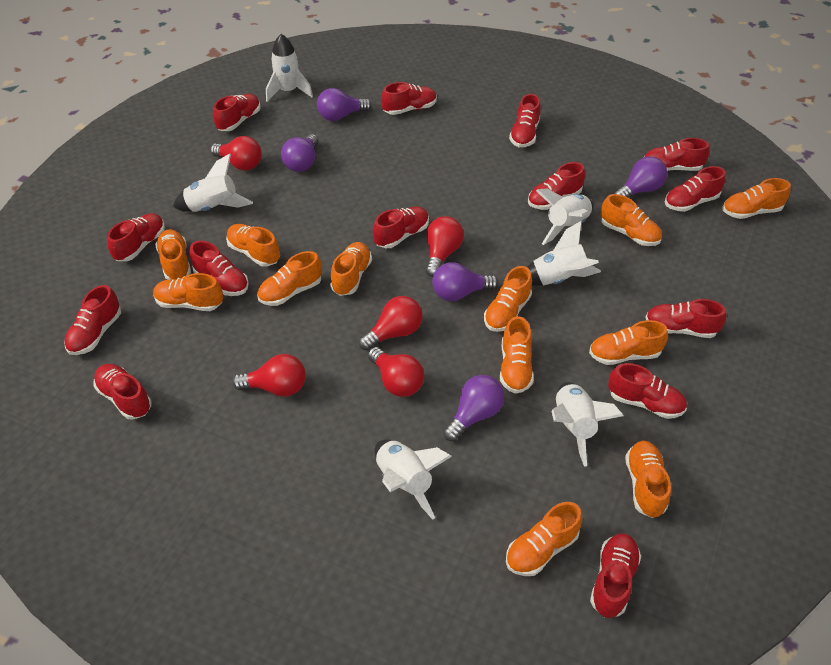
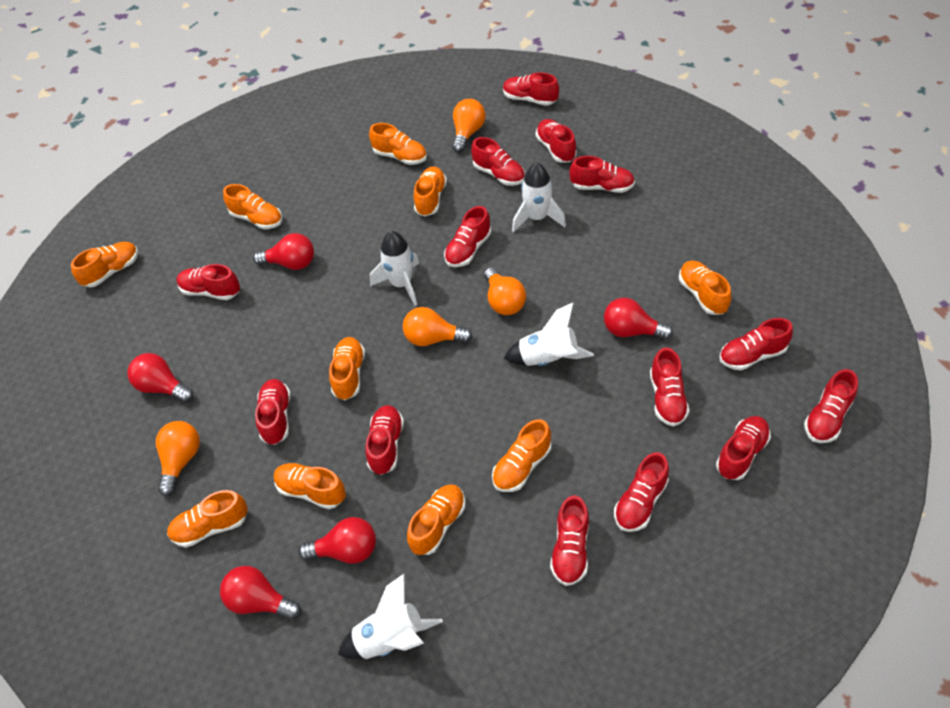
orange light bulb: none = 0 -> [156,421,200,496] [403,307,473,346] [452,99,486,153] [484,267,526,315] = 4
orange shoe: [153,273,223,311] [155,229,191,280] [226,224,280,267] [257,251,322,306] [330,242,372,296] [484,266,532,332] [500,316,534,394] [506,502,582,576] [589,320,668,365] [601,194,662,246] [625,440,671,518] [723,178,791,219] = 12 -> [71,242,138,287] [167,490,248,548] [223,184,282,229] [274,463,346,509] [329,337,365,400] [369,123,427,165] [407,484,465,555] [414,167,447,216] [492,419,551,492] [679,261,731,315] = 10
purple light bulb: [281,134,319,172] [317,88,372,121] [432,262,498,301] [443,375,504,441] [613,156,667,198] = 5 -> none = 0
white rocket: [173,154,253,212] [266,34,313,102] [374,440,452,520] [527,221,601,286] [536,188,593,245] [552,382,624,467] = 6 -> [338,573,443,660] [370,231,420,306] [504,303,594,366] [512,163,566,232] = 4

